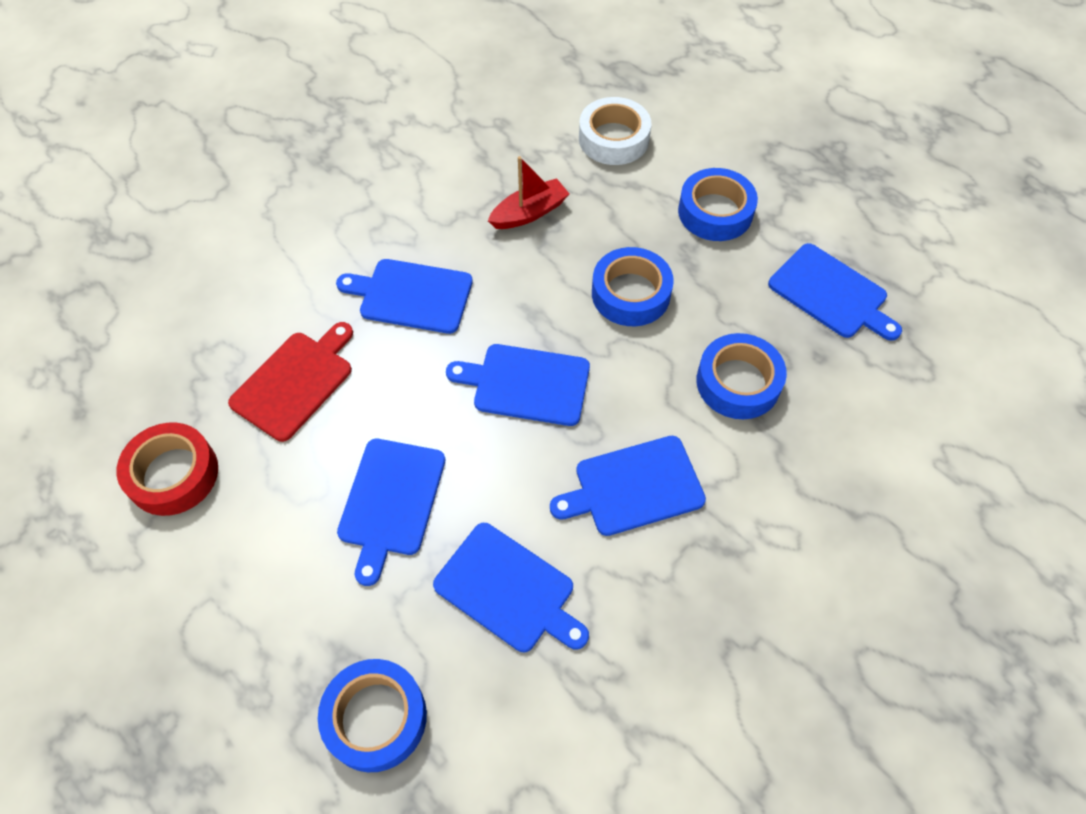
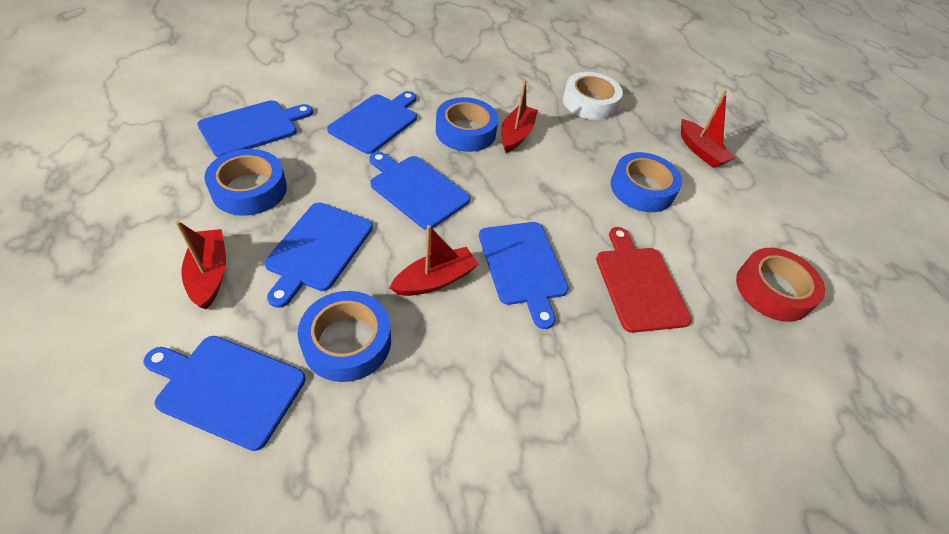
red boat: [488,156,569,229] = 1 -> [175,221,226,310] [389,225,479,296] [501,80,538,153] [681,91,735,168] = 4

